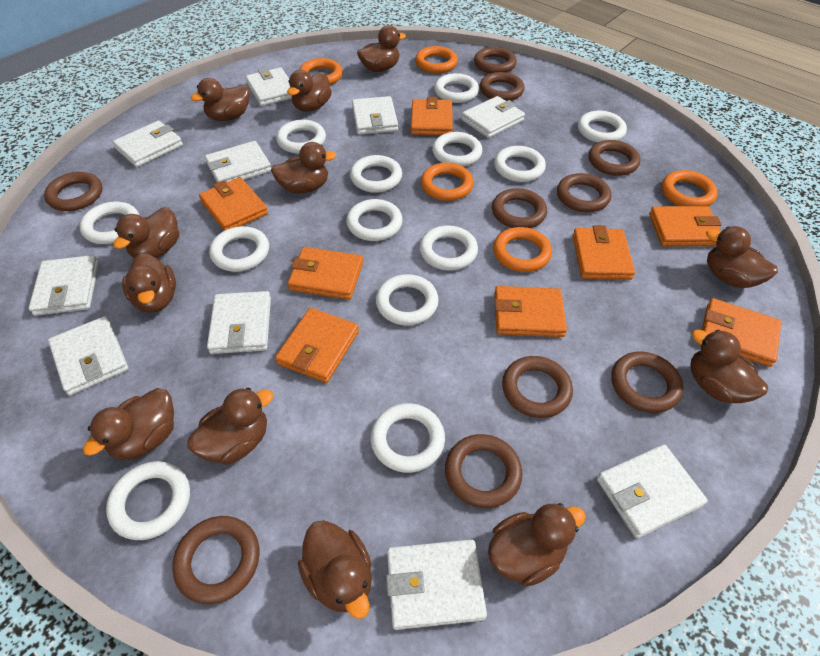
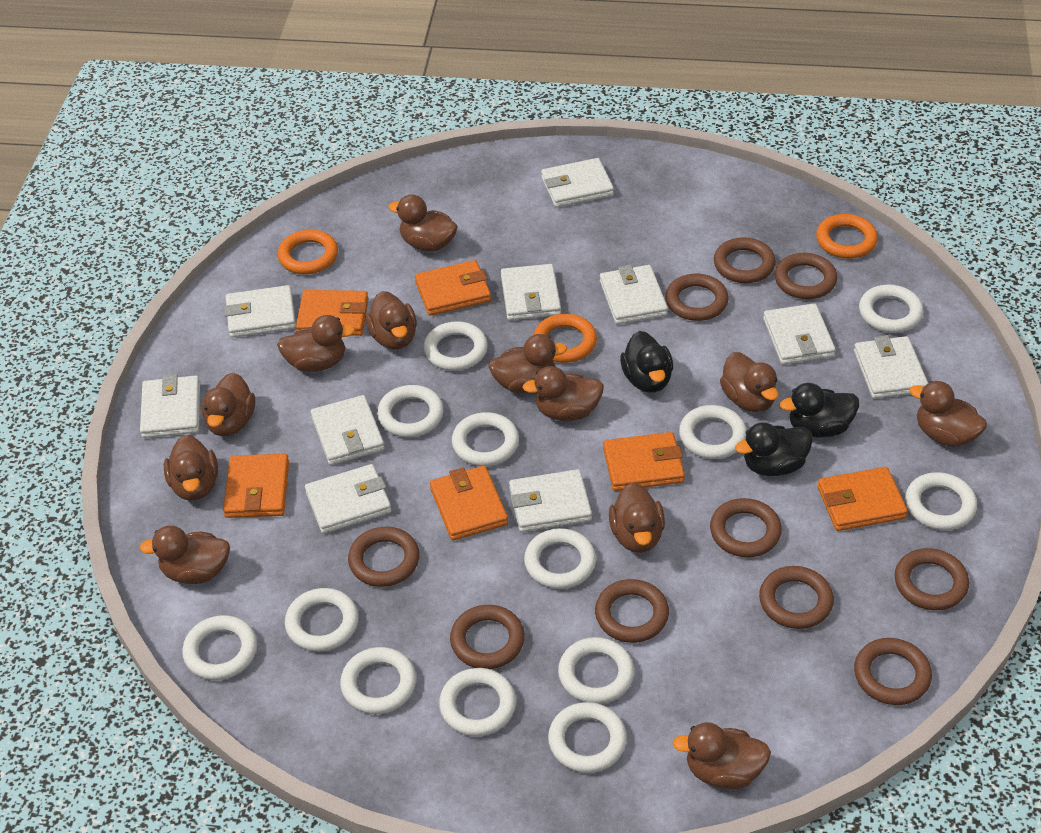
black duck: none = 0 -> [620,331,673,393] [735,422,813,476] [780,383,859,438] = 3
orange ring: [299,58,343,85] [415,46,458,73] [421,163,474,201] [493,227,552,272] [662,170,718,206] = 5 -> [278,229,338,274] [533,314,597,363] [816,214,878,259] = 3
orange wallet: [199,177,268,231] [275,308,359,383] [288,247,363,300] [411,97,453,135] [495,286,567,337] [573,225,635,280] [649,206,722,246] [702,298,781,367] = 8 -> [223,454,289,518] [296,290,369,336] [415,260,491,316] [430,466,508,541] [603,432,685,491] [817,467,908,531] = 6

